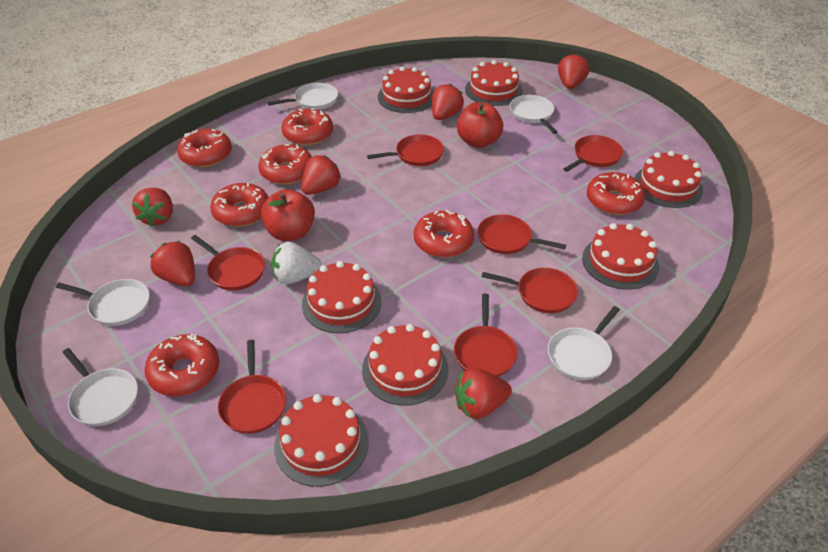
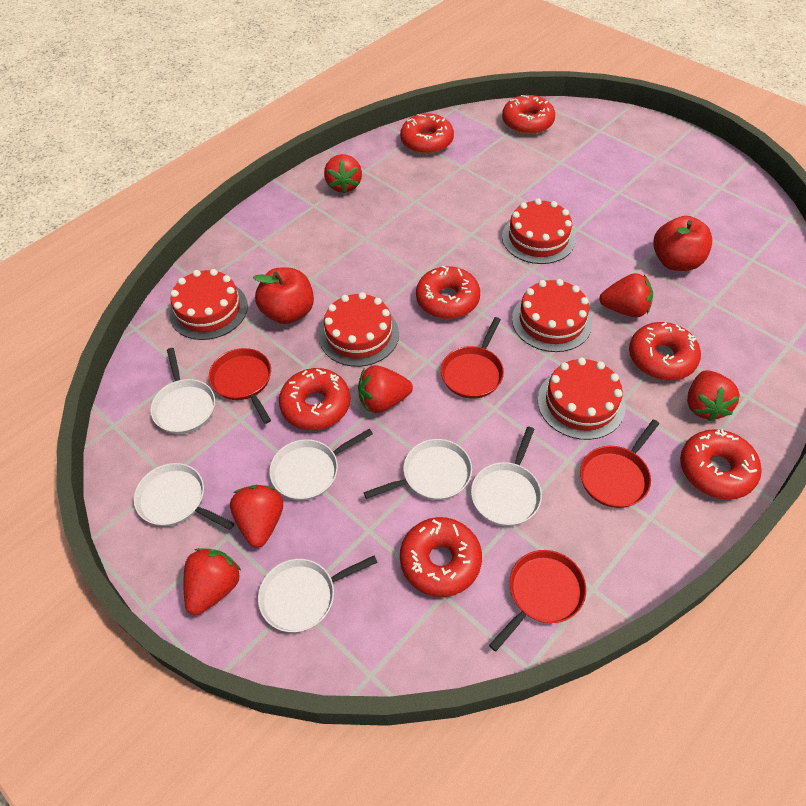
red cake: [274,394,369,487] [302,261,381,333] [362,324,449,406] [378,67,434,113] [465,60,523,106] [582,223,659,290] [634,151,703,208] = 7 -> [169,269,248,340] [319,292,399,367] [502,198,576,264] [512,279,593,352] [538,357,625,440] = 5
red pan: [191,235,265,291] [218,340,286,434] [367,134,444,166] [454,294,518,377] [477,214,566,254] [482,268,578,313] [563,135,623,172] = 7 -> [209,348,271,424] [441,317,504,399] [489,550,586,652] [580,419,659,508] = 4
white pan: [56,279,150,326] [62,348,138,426] [267,83,338,110] [510,95,557,134] [548,306,620,380] = 5 -> [134,463,234,530] [150,348,215,434] [258,555,378,632] [269,429,373,500] [364,439,472,500] [471,427,542,526] = 6
white strawberry: [271,242,322,284] = 1 -> none = 0

